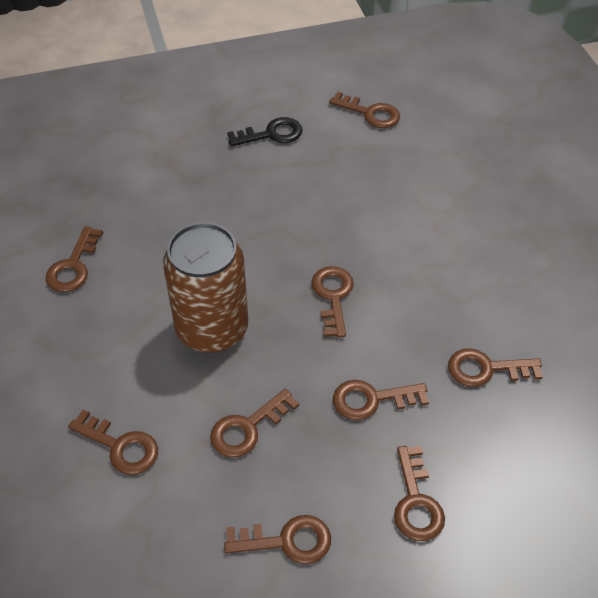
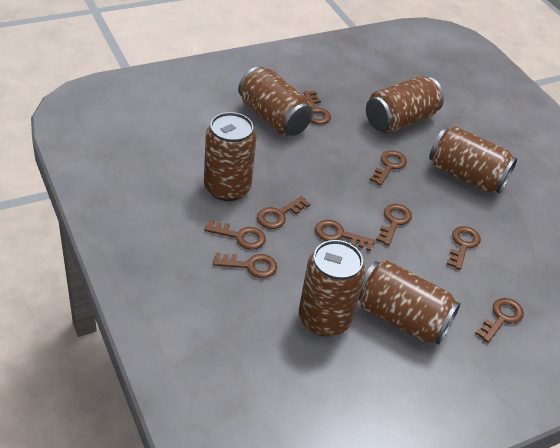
black key: [227,117,302,146] = 1 -> none = 0
brown can: [163,222,248,353] = 1 -> [204,112,257,201] [238,66,313,136] [299,240,365,337] [358,260,461,345] [366,76,444,134] [429,126,517,194] = 6

